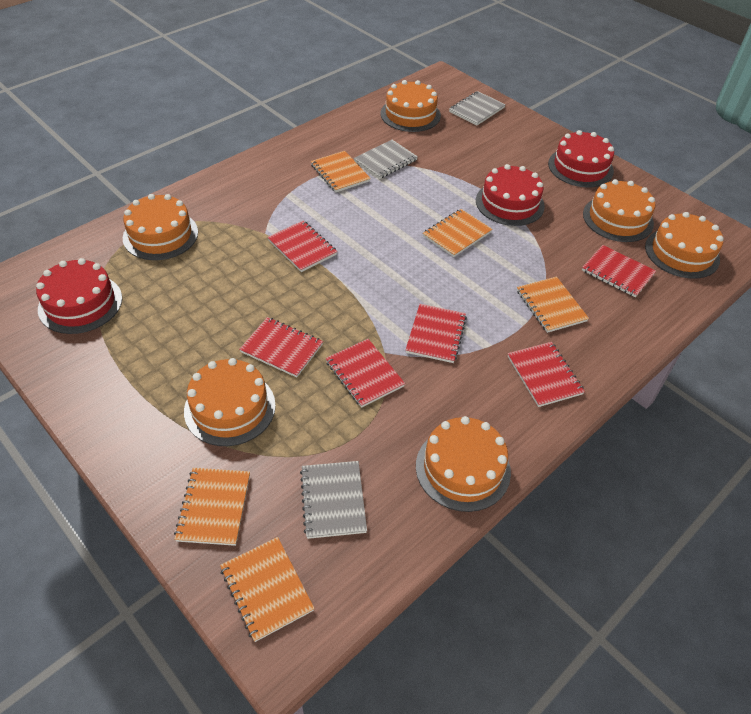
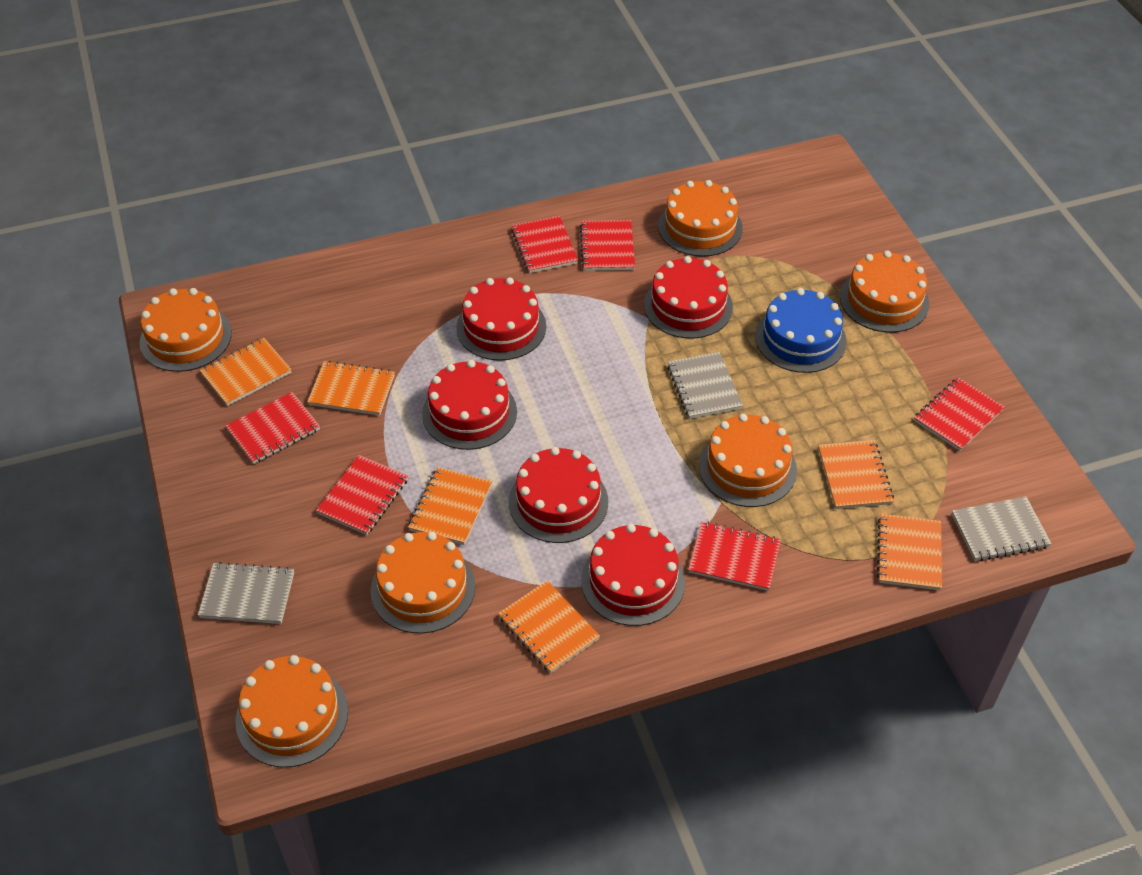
blue cake: none = 0 -> [755,288,847,373] = 1
orange notebook: [174,468,250,546] [220,537,315,642] [311,151,371,192] [423,209,493,257] [517,277,589,333] = 5 -> [200,338,291,406] [307,361,395,416] [408,467,492,545] [498,581,600,673] [818,440,894,509] [877,514,942,590] = 6
red cake: [36,258,122,334] [476,164,545,226] [548,130,614,187] = 3 -> [422,360,517,450] [456,277,546,361] [509,447,608,543] [581,524,685,626] [644,256,733,339] = 5

